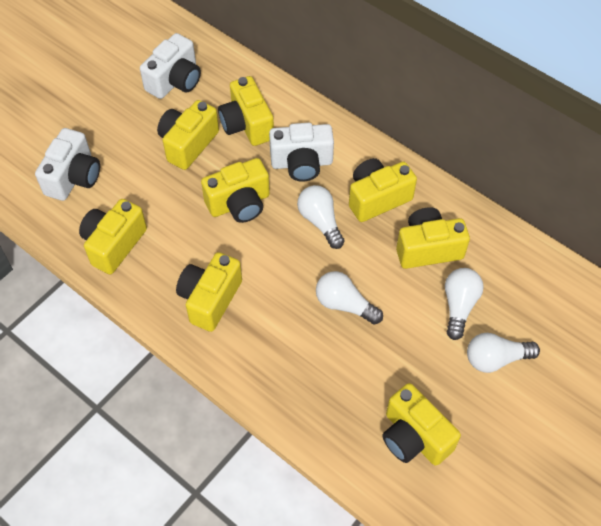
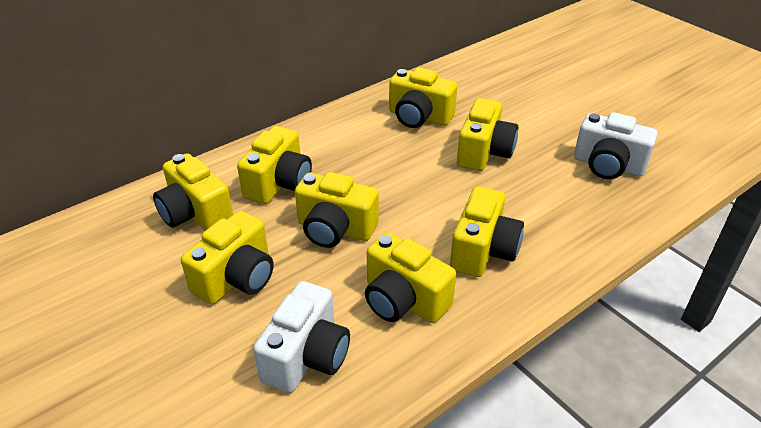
white camera: [35,128,100,201] [140,33,201,99] [269,123,334,182] = 3 -> [253,281,350,393] [574,112,658,179] = 2
white light bulb: [297,185,345,249] [316,271,383,325] [445,268,484,340] [467,333,540,373] = 4 -> none = 0

